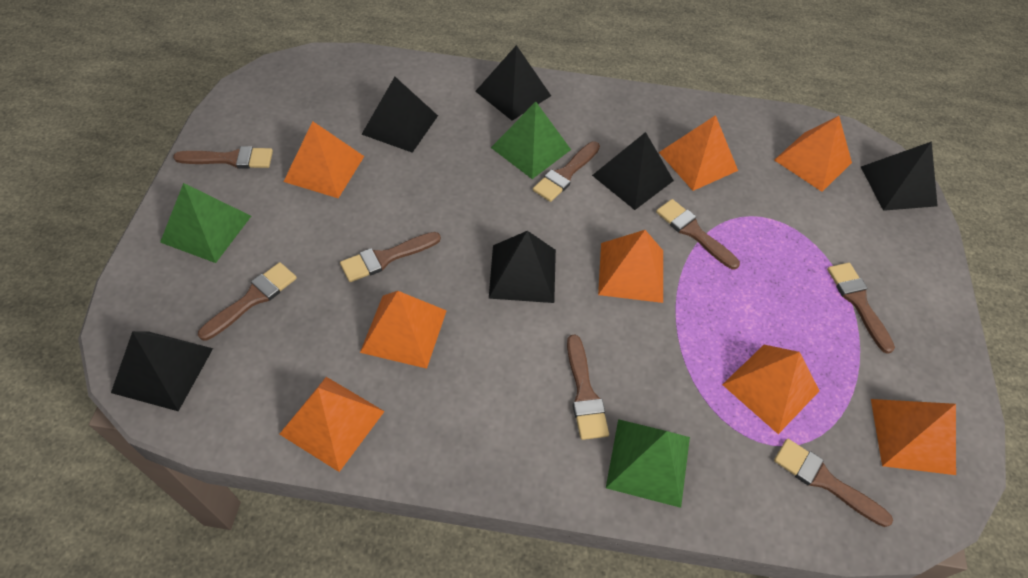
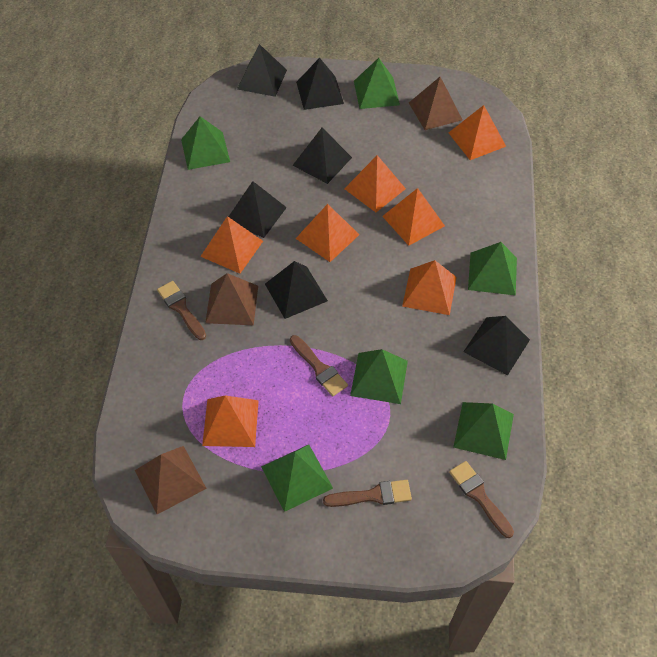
brown brush: [173,146,273,169] [198,262,297,341] [340,232,441,282] [533,141,600,202] [567,335,609,440] [656,199,740,269] [774,439,893,527] [827,263,895,354] = 8 -> [157,281,206,340] [290,335,348,396] [323,480,412,507] [449,461,514,538] = 4
brown pyramid: none = 0 -> [135,446,207,514] [205,273,258,325] [409,77,463,130] = 3
green pyramid: [160,183,251,263] [491,101,571,179] [606,419,690,508] = 3 -> [181,116,230,170] [261,445,333,512] [350,349,408,404] [354,58,400,109] [453,402,514,460] [468,242,517,295] = 6
orange pyramid: [279,377,385,472] [283,121,364,198] [360,291,447,369] [598,230,663,303] [659,115,738,191] [722,345,820,434] [774,116,852,192] [871,399,956,475] = 8 -> [200,216,263,274] [202,395,259,447] [295,204,359,262] [344,155,406,212] [382,188,445,246] [402,260,457,315] [449,105,506,160] = 7

